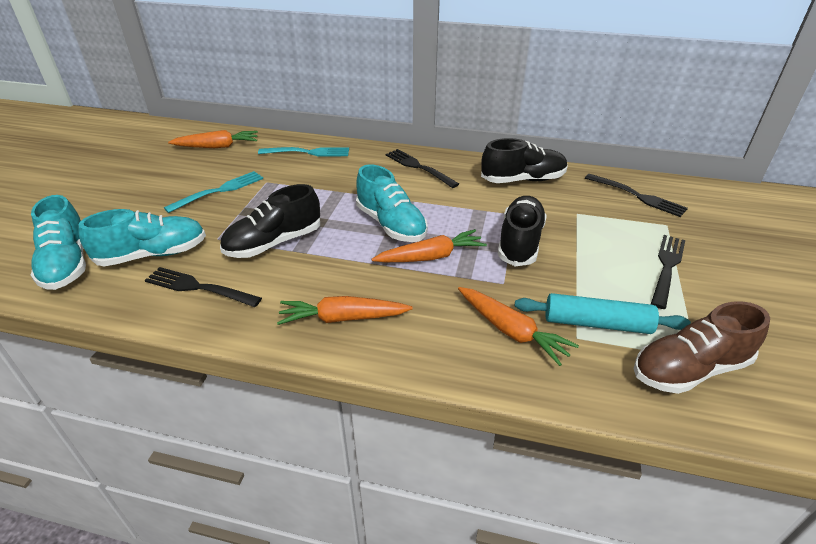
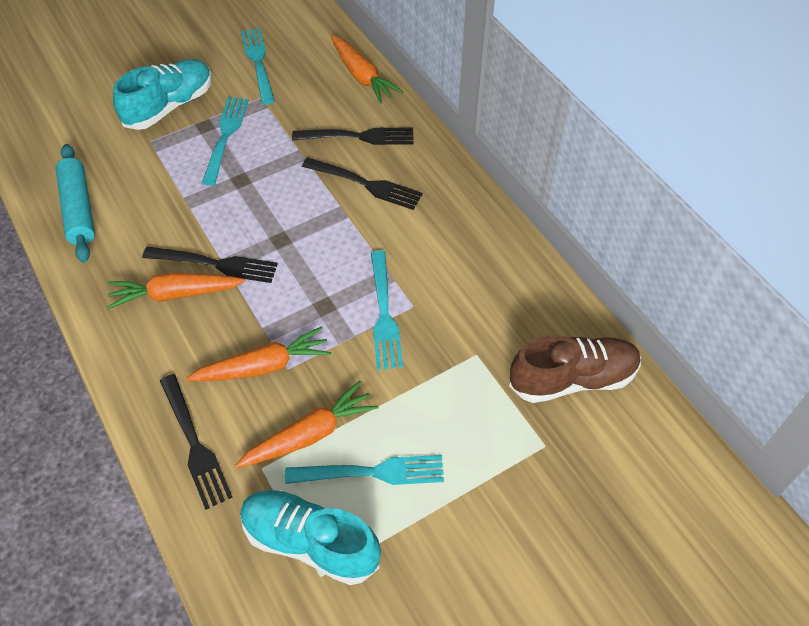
black shoe: [220,184,320,258] [481,138,567,183] [498,196,547,267] = 3 -> none = 0
turquoise fork: [164,171,263,213] [258,147,349,157] = 2 -> [202,97,249,186] [241,28,275,104] [285,455,444,485] [371,251,403,370] = 4
turquoise shoe: [30,195,86,290] [78,209,206,266] [356,165,428,242] = 3 -> [113,59,212,130] [240,490,381,585] = 2

